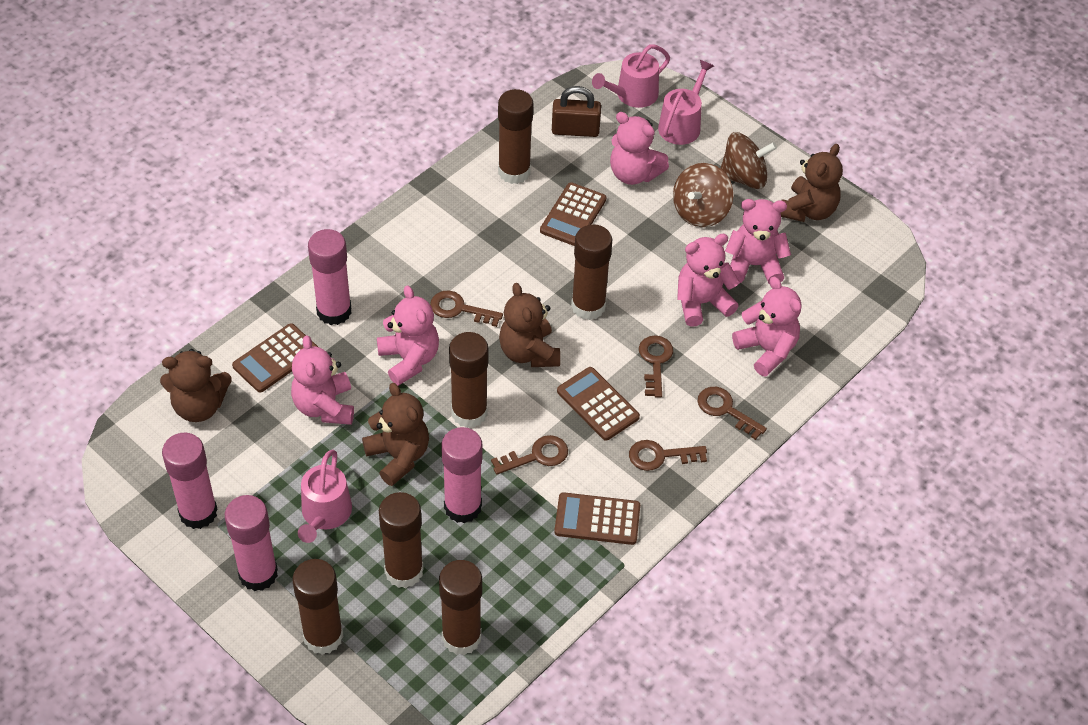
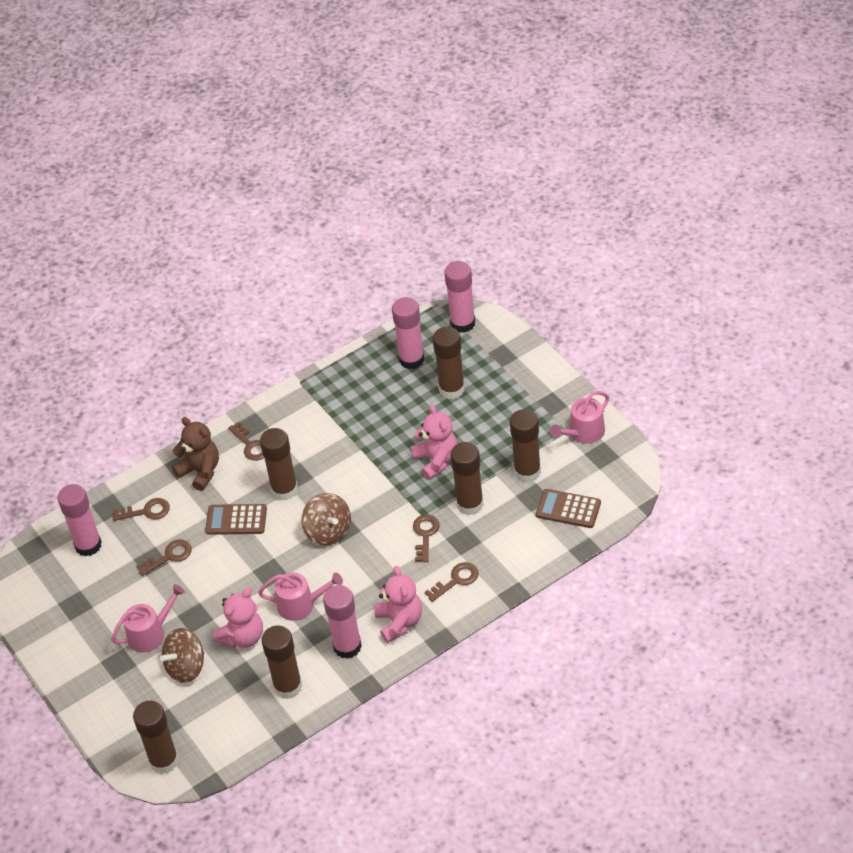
brown calculator: [232,323,318,392] [540,182,606,246] [554,492,640,545] [557,367,640,441] = 4 -> [205,504,267,535] [536,489,601,528] = 2
brown padlock: [552,86,601,137] = 1 -> none = 0
brown teddy bear: [160,349,232,422] [362,383,429,486] [499,283,560,367] [781,144,843,222] = 4 -> [172,417,219,491] = 1
pink teddy bear: [291,335,354,425] [377,285,439,386] [610,112,669,185] [677,234,740,327] [725,199,791,284] [732,276,801,377] = 6 -> [213,588,263,648] [375,566,422,643] [411,404,458,480] = 3

